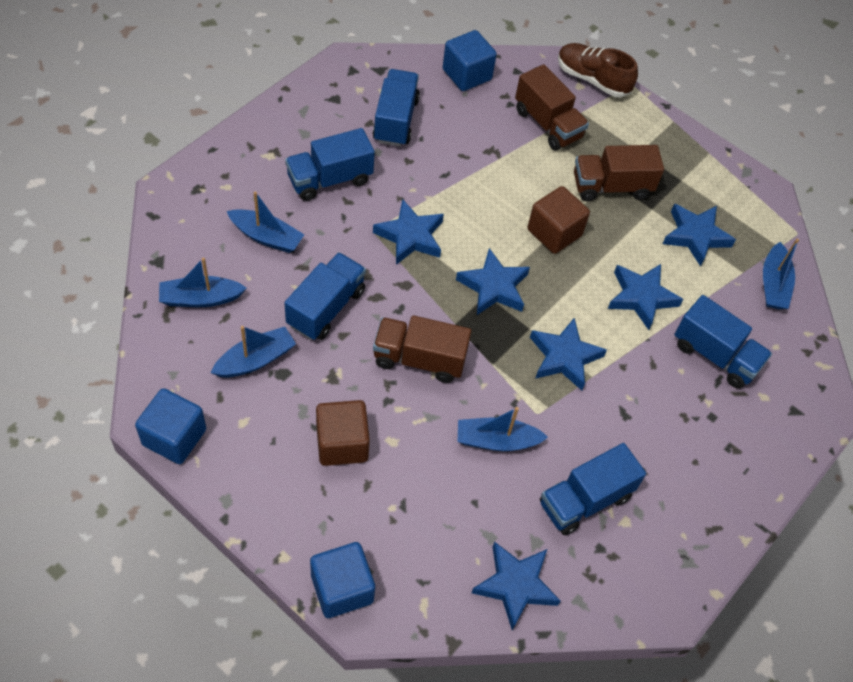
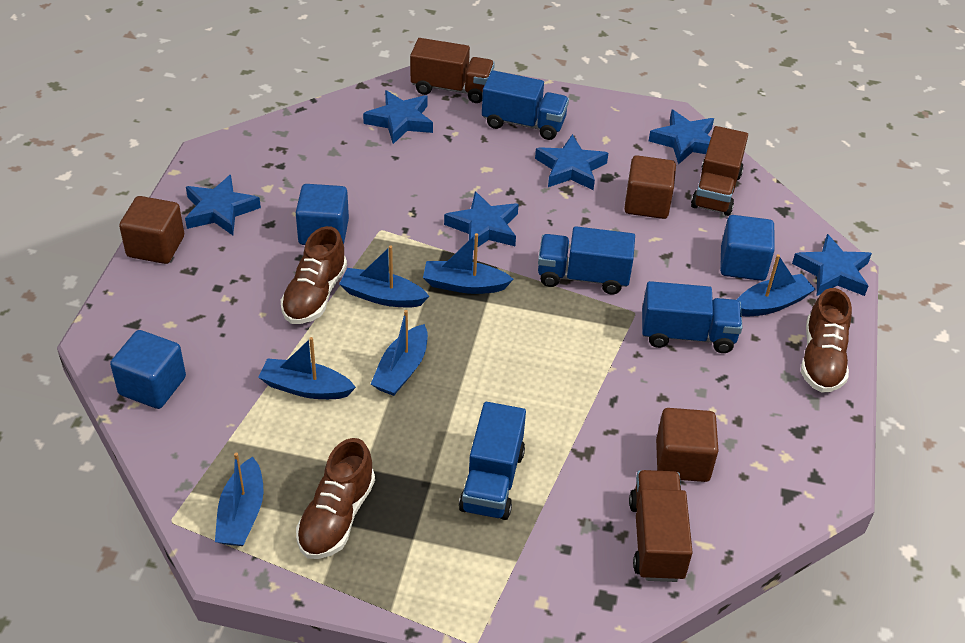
blue boat: [159,258,246,307] [211,326,296,377] [227,191,305,253] [458,407,548,451] [763,238,799,309] = 5 -> [215,452,264,546] [258,337,356,399] [339,246,429,307] [371,310,428,396] [423,233,514,294] [737,254,815,316] = 6
blue truck: [285,128,375,201] [285,252,366,340] [373,69,420,147] [540,443,646,535] [674,295,772,389] = 5 -> [459,402,526,520] [482,70,569,140] [538,226,635,295] [642,281,742,353] = 4
brown cube: [316,400,370,466] [528,186,590,254] = 2 -> [119,196,184,264] [624,155,676,219] [656,408,719,482] = 3
brown shoe: [558,43,638,97] = 1 -> [281,226,347,324] [296,438,375,559] [801,288,852,393] = 3

